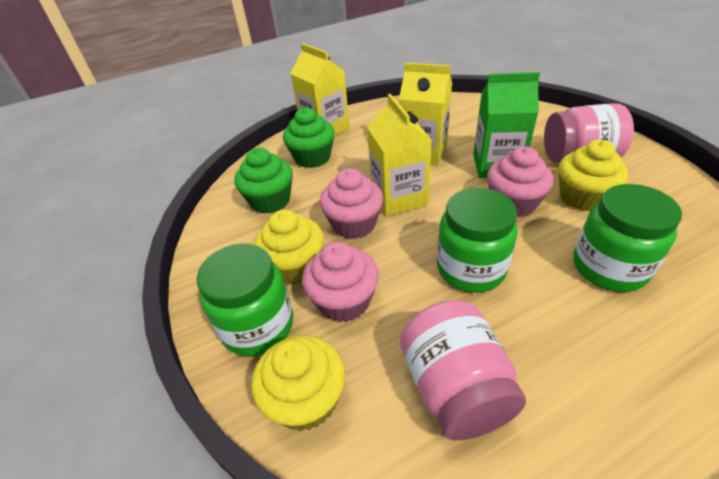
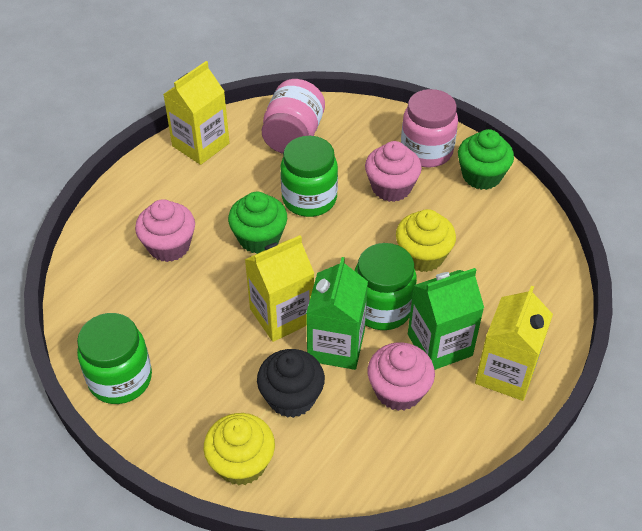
black cupcake: none = 0 -> [257,349,325,418] = 1
green carton: [473,72,540,178] = 1 -> [306,257,368,370] [408,268,484,370] = 2
yellow cupcake: [251,335,345,431] [254,210,324,285] [558,140,628,211] = 3 -> [204,413,275,485] [396,209,456,272] = 2

